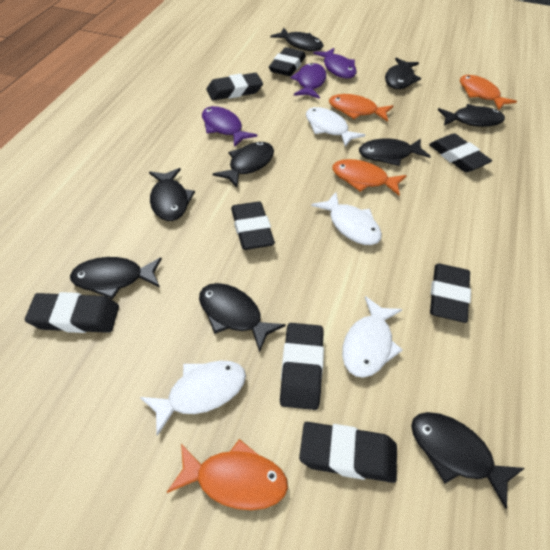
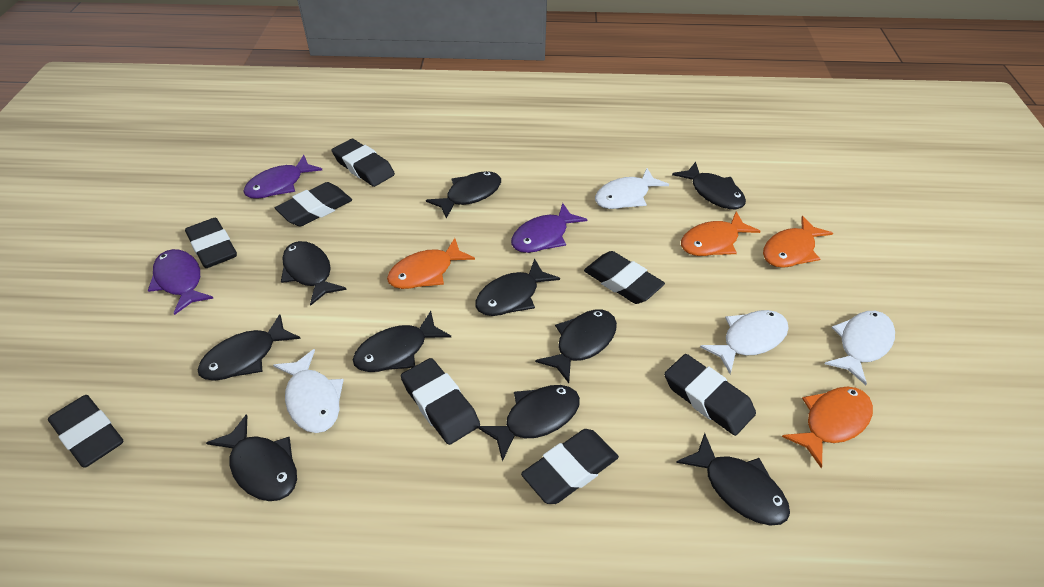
black fish: [70,257,162,299] [149,168,195,221] [199,283,286,352] [213,142,274,188] [270,28,323,51] [359,138,431,166] [385,58,421,89] [411,412,525,509] [438,104,505,127] = 9 -> [198,314,301,381] [206,414,297,501] [281,241,347,306] [353,311,451,372] [426,171,501,219] [475,259,560,316] [477,385,580,461] [535,310,617,383] [672,162,746,209] [676,433,790,525] = 10

